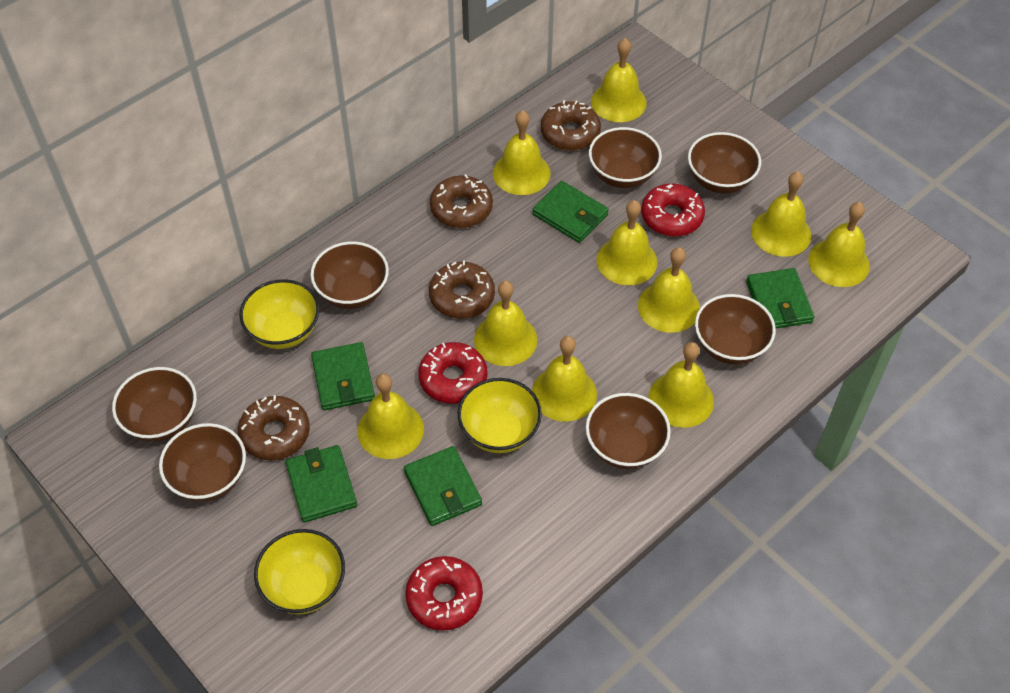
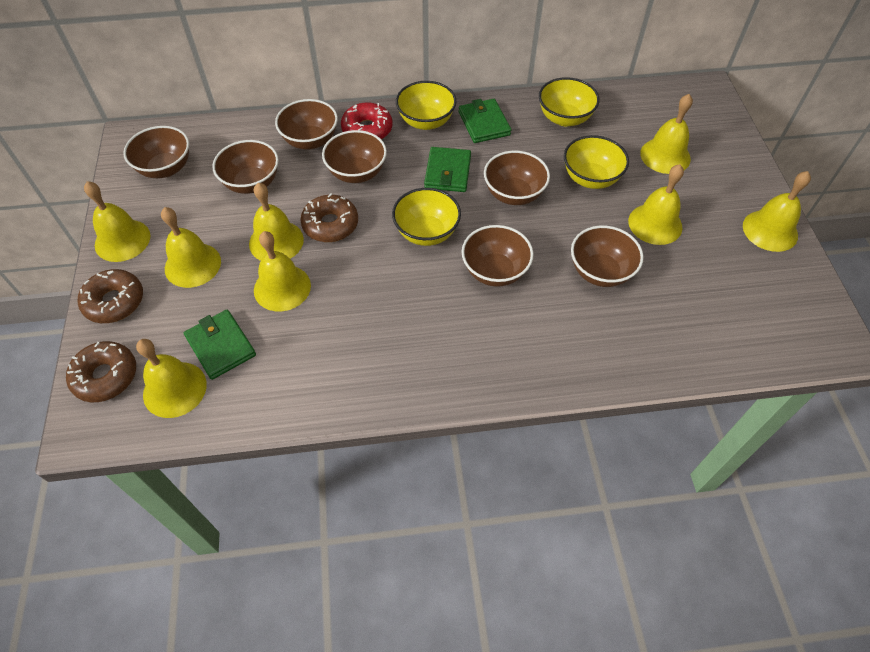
brown donut: [238,395,310,460] [429,261,495,319] [430,174,493,228] [541,100,601,150] = 4 -> [66,341,136,402] [78,269,143,323] [300,193,358,242] = 3
green wallet: [286,445,357,522] [311,342,375,410] [404,446,482,526] [532,181,609,243] [746,268,814,328] = 5 -> [184,310,256,380] [424,147,471,192] [459,99,511,143] = 3
red donut: [405,556,483,631] [418,342,488,404] [641,184,705,237] = 3 -> [341,103,393,139] = 1
yellow bell: [358,374,424,459] [474,281,537,366] [493,110,551,195] [532,336,597,422] [591,38,646,122] [597,200,657,285] [638,247,700,333] [648,342,714,428] [751,172,811,257] [808,202,870,287] = 10 -> [84,181,150,262] [136,339,207,418] [161,207,221,288] [249,183,304,261] [254,231,311,311] [628,164,684,245] [640,94,693,174] [743,171,811,252] = 8
yellow bowl: [239,279,320,349] [254,529,345,614] [458,378,542,453] = 3 -> [392,188,461,246] [396,81,457,130] [539,77,600,126] [564,135,629,189] = 4

